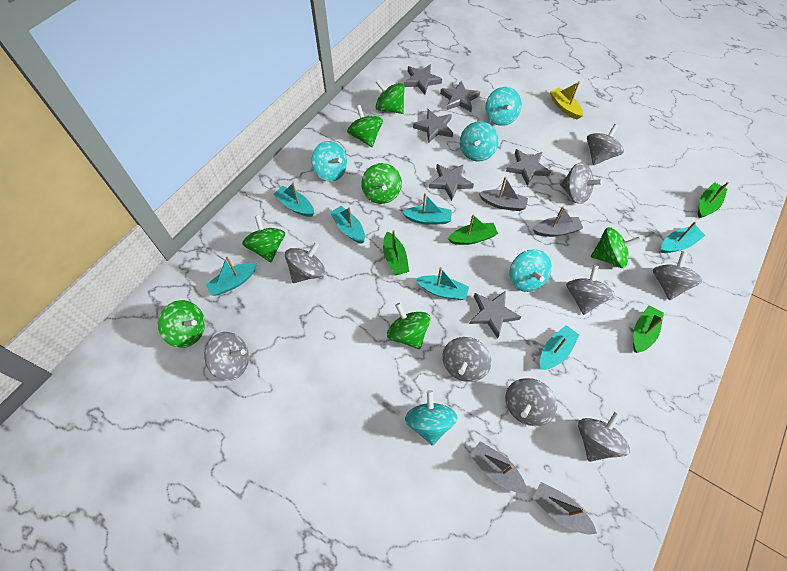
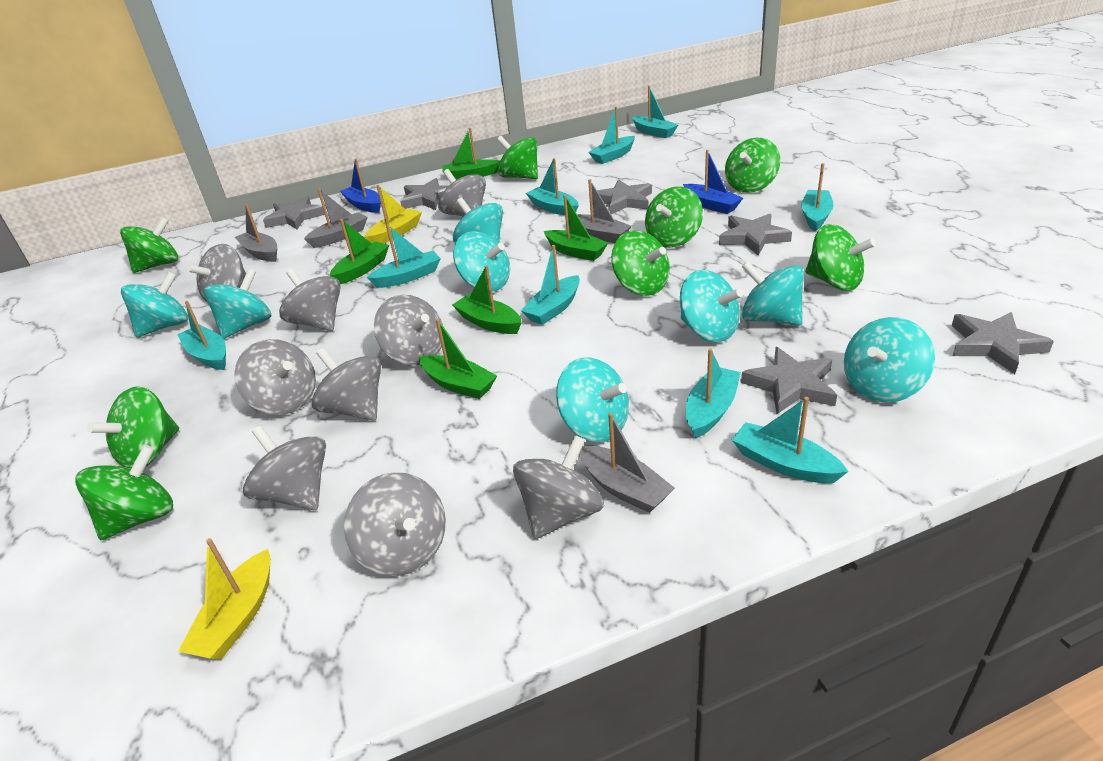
blue boat: none = 0 -> [340,159,381,213] [683,150,743,214] = 2
green boat: [383,230,409,275] [448,215,498,245] [633,306,664,353] [698,182,729,218] = 4 -> [330,219,389,284] [419,319,497,399] [442,127,500,180] [452,265,522,334] [544,195,608,261] = 5
green spinning top: [158,300,205,348] [242,215,285,262] [347,105,383,147] [361,163,402,204] [376,79,405,114] [387,303,431,349] [591,227,641,268] = 7 -> [75,445,173,540] [87,386,179,468] [120,217,178,273] [497,136,538,179] [611,230,670,296] [645,186,703,248] [725,138,780,193] [805,224,876,291] = 8
turquoise boat: [206,257,257,296] [273,183,314,217] [330,206,365,244] [402,193,452,225] [416,267,469,300] [540,325,579,370] [661,221,705,253] = 7 -> [177,301,226,370] [367,224,441,288] [521,245,580,325] [526,158,579,215] [589,107,635,164] [632,86,678,138] [686,349,741,439] [732,397,849,483] [801,163,834,231] = 9
turquoise spinning top: [312,141,347,182] [405,390,457,446] [460,121,499,162] [485,87,522,126] [509,249,552,292] = 5 -> [121,272,188,337] [204,269,271,339] [453,197,503,243] [453,231,510,292] [556,357,629,442] [680,270,743,342] [742,261,804,326] [844,317,935,403] = 8
yellow boat: [550,81,583,119] = 1 -> [178,538,271,660] [365,185,422,243] = 2

